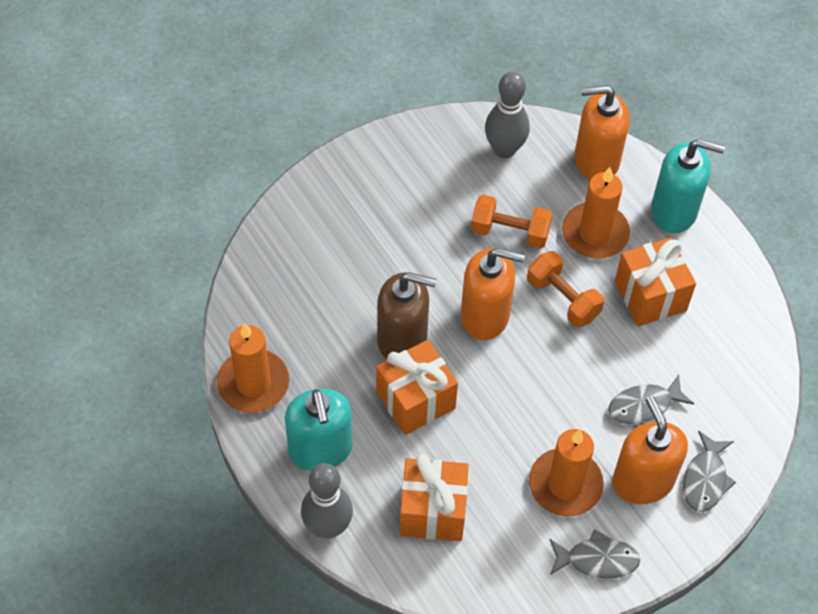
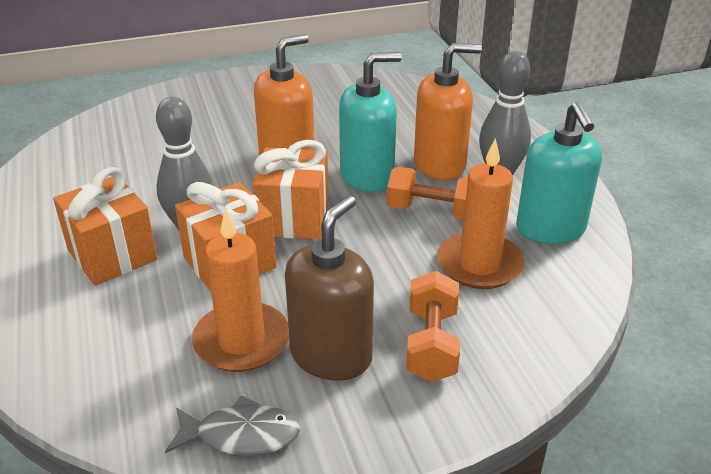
grey fish: [549,529,640,579] [608,374,694,425] [683,431,736,512] = 3 -> [165,395,300,456] = 1
orange candle: [217,323,289,413] [529,429,604,516] [562,167,630,259] = 3 -> [192,209,289,372] [437,138,524,289] = 2
orange soap dispenser: [461,248,525,340] [575,85,630,180] [612,396,688,504] = 3 -> [254,34,315,156] [414,43,482,180] = 2

